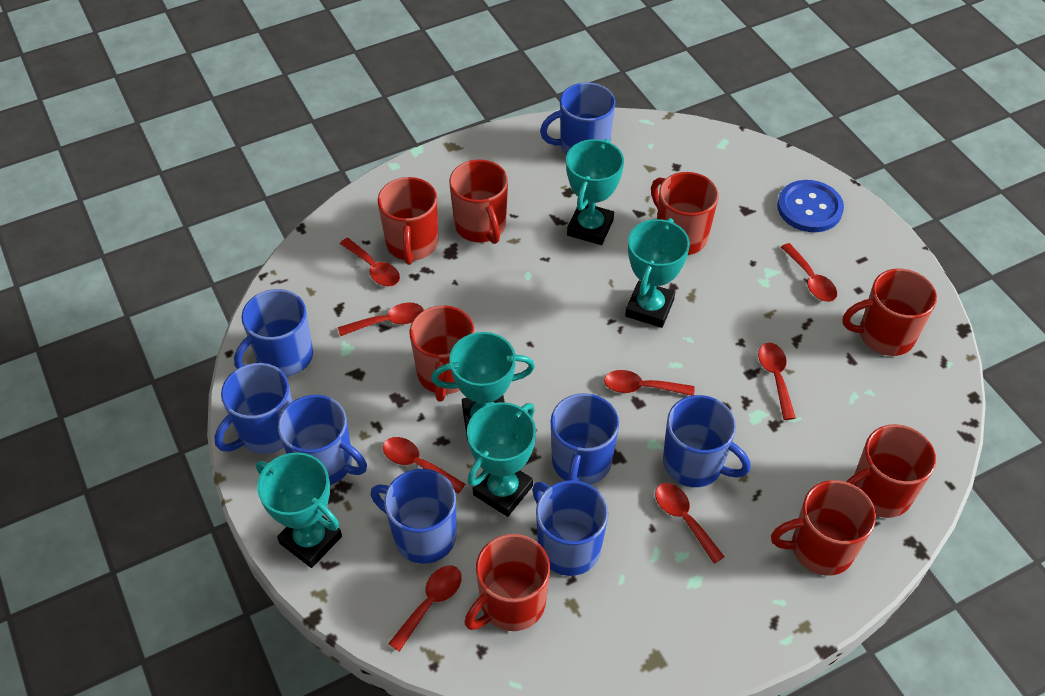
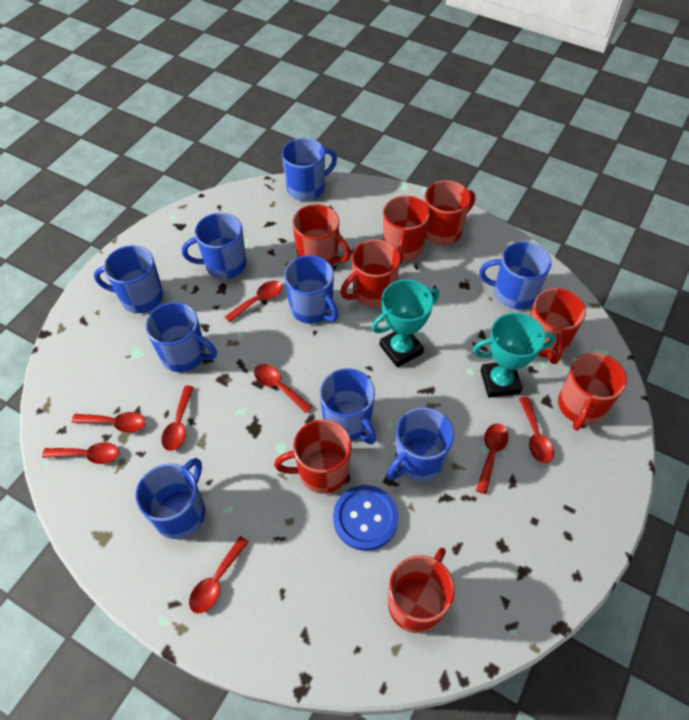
blue mug: [214,363,292,454] [234,289,313,377] [278,395,367,485] [371,469,457,564] [532,480,608,576] [540,82,615,156] [551,393,619,485] [663,395,751,487] = 8 -> [94,245,163,313] [135,458,205,539] [145,302,217,372] [182,213,246,279] [282,138,337,201] [284,255,338,324] [320,368,376,445] [386,407,454,481] [479,242,551,309] = 9
turquoise trophy: [256,452,342,568] [431,332,535,440] [467,402,536,517] [566,139,624,245] [625,218,690,328] = 5 -> [372,280,439,367] [473,313,556,398] = 2

